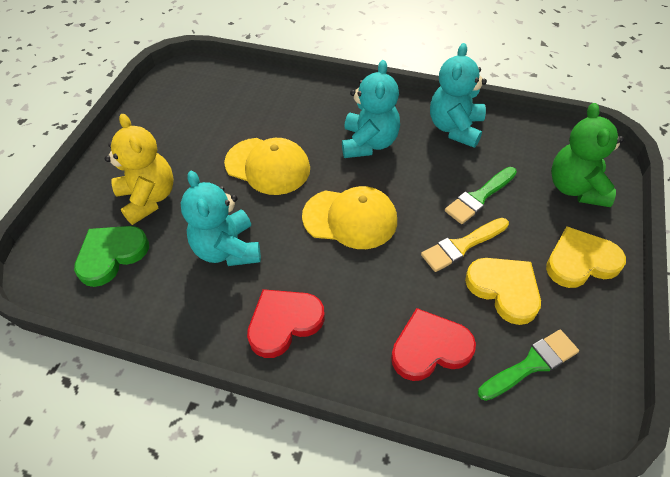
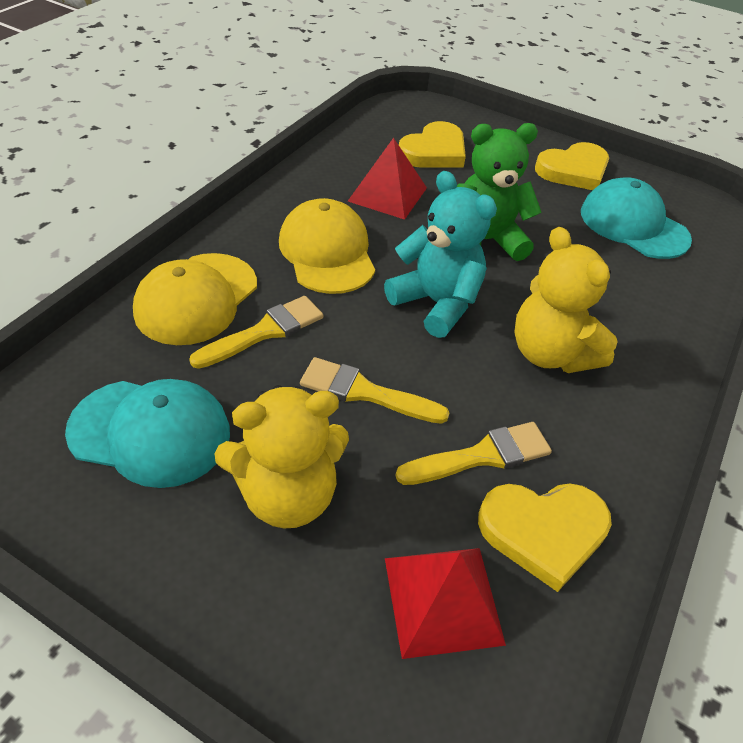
green brush: [445,167,517,224] [478,330,579,401] = 2 -> none = 0
green heart: [74,226,149,287] = 1 -> none = 0
red heart: [247,289,325,358] [391,308,476,381] = 2 -> none = 0
red pyramid: none = 0 -> [348,138,427,220] [385,548,506,659] = 2
turquoise cap: none = 0 -> [65,379,230,488] [581,177,692,259] = 2
turquoise teddy bear: [181,171,261,266] [342,60,400,158] [430,43,487,148] = 3 -> [384,171,497,338] = 1
yellow brush: [421,218,509,272] = 1 -> [189,296,323,369] [300,357,450,424] [395,422,552,485] = 3
yellow heart: [465,258,541,325] [546,226,626,288] = 2 -> [399,121,466,167] [478,483,612,592] [535,142,609,190] = 3
yellow teddy bear: [105,114,174,225] = 1 -> [214,385,349,529] [514,227,618,373] = 2

